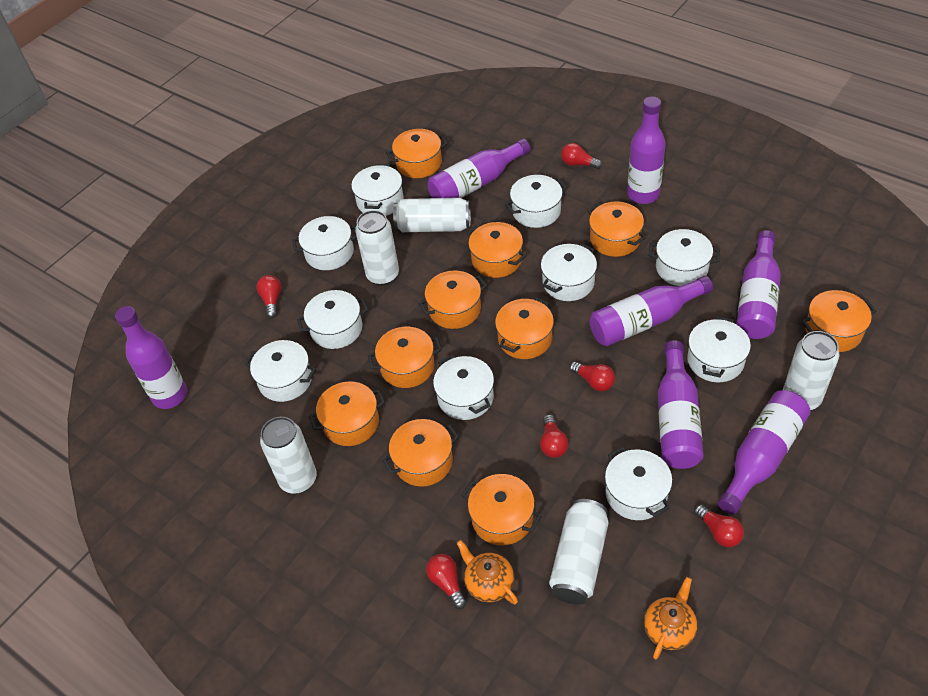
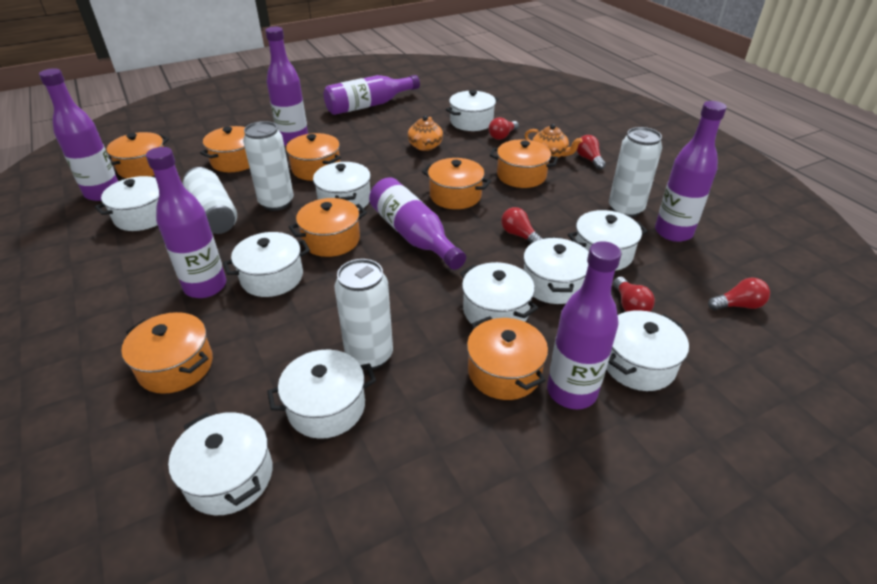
orange pot: [309,381,386,446] [368,327,442,388] [382,419,459,487] [386,129,448,178] [419,270,487,329] [462,474,542,545] [466,222,526,278] [495,297,554,359] [587,201,646,257] [802,290,876,352] = 10 -> [107,132,169,179] [121,312,213,394] [200,126,249,172] [286,133,341,181] [289,198,367,257] [422,158,491,209] [467,316,548,400] [490,139,558,188] = 8
red light bulb: [256,275,281,318] [426,554,467,609] [540,414,568,458] [561,143,602,169] [569,362,615,391] [694,504,744,547] = 6 -> [489,117,519,140] [501,207,543,244] [577,135,606,170] [613,277,655,312] [708,278,770,310] = 5
white can: [260,417,317,494] [355,210,399,286] [393,198,471,232] [549,499,609,605] [783,331,839,410] = 5 -> [183,167,237,234] [243,121,294,211] [334,259,393,370] [609,127,662,218] = 4

